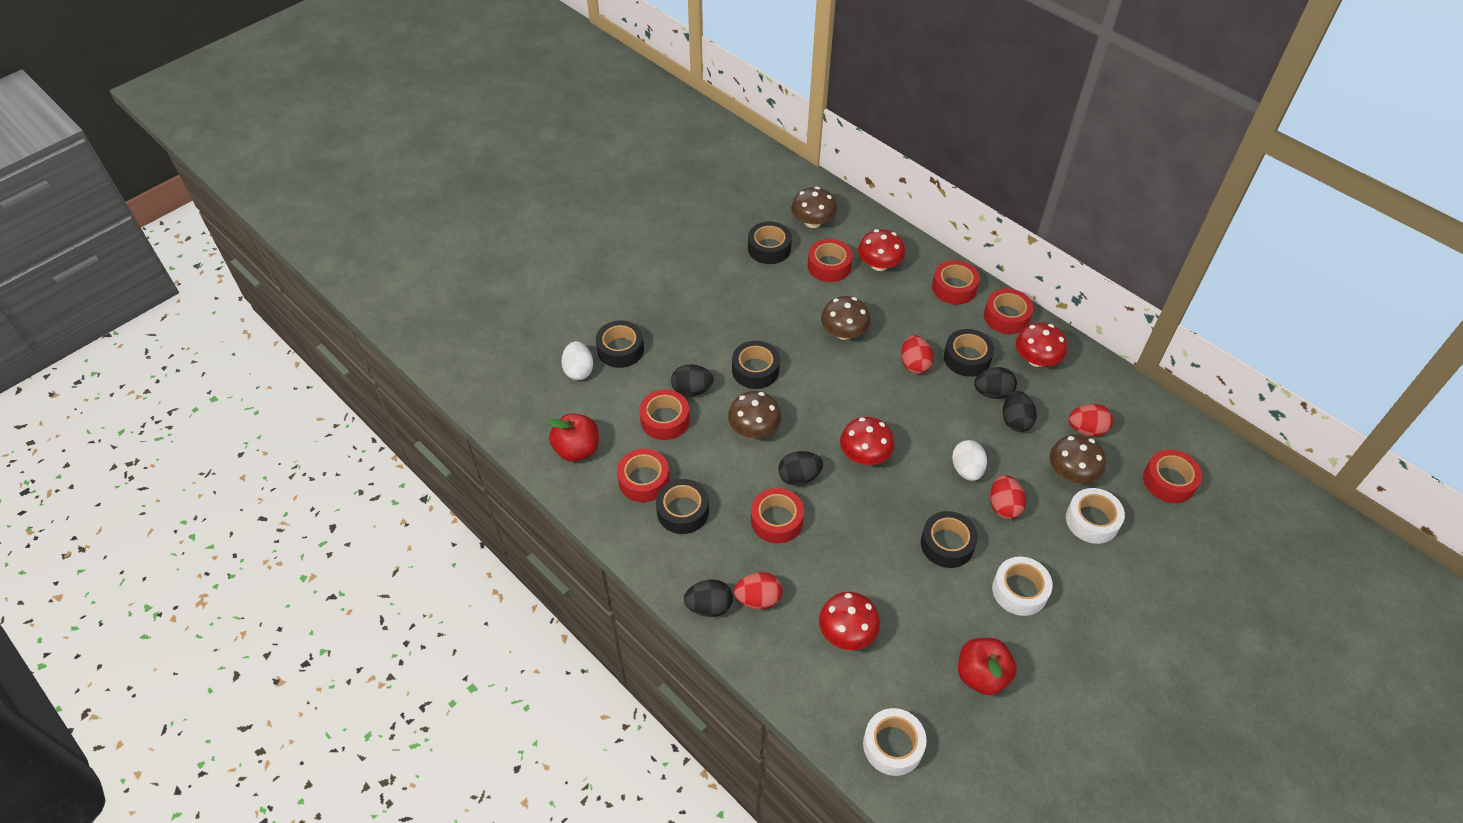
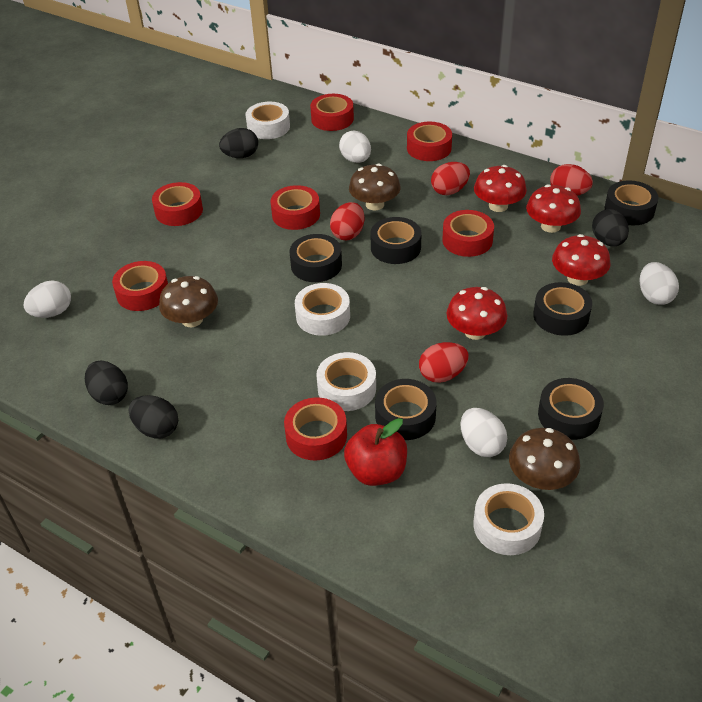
black egg: [671,364,714,396] [684,580,733,617] [778,451,823,486] [974,367,1017,399] [1003,391,1037,432] = 5 -> [85,361,128,405] [129,395,178,439] [219,128,258,158] [592,209,629,246] = 4
brown mushroom: [728,391,782,438] [791,187,837,228] [821,296,871,340] [1050,434,1106,484] = 4 -> [159,276,218,327] [349,163,401,210] [509,428,580,490] = 3
red apple: [547,413,599,462] [958,638,1017,695] = 2 -> [344,418,407,486] = 1
white egg: [561,341,593,380] [952,440,987,481] = 2 -> [23,281,71,318] [339,131,371,163] [460,408,507,457] [640,262,679,305] = 4
white tape: [863,708,927,776] [992,557,1053,616] [1066,488,1125,544] = 3 -> [245,102,290,139] [295,283,350,336] [316,352,376,411] [474,483,544,555] = 4

